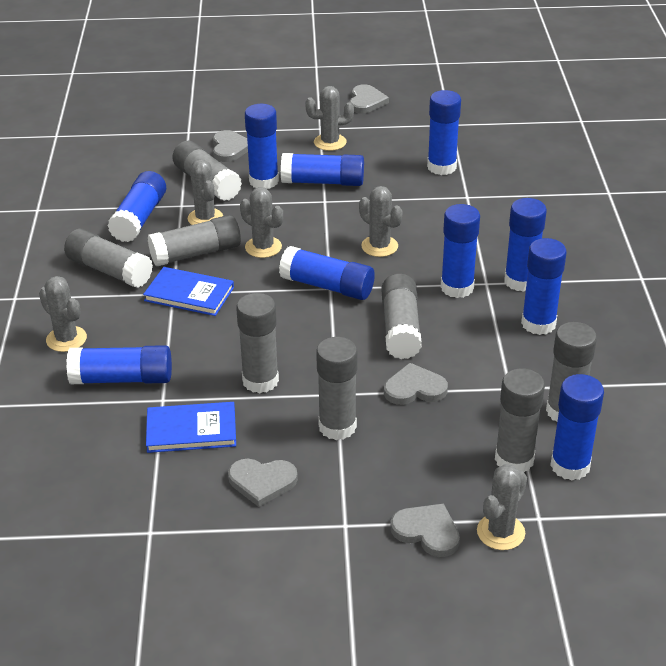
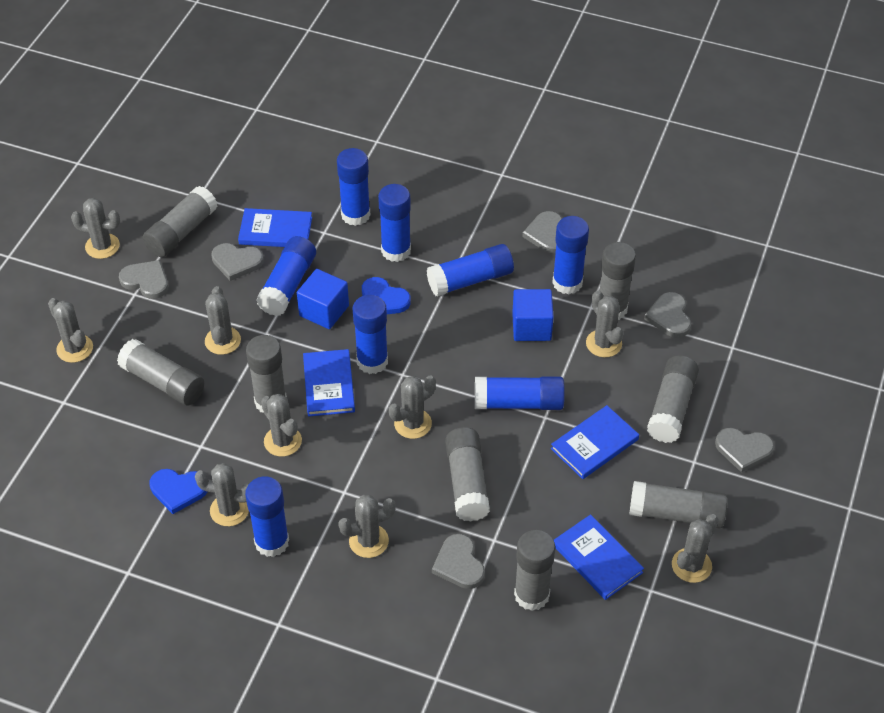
blue book: [143,267,234,316] [146,402,236,453] = 2 -> [238,208,312,247] [303,349,355,417] [551,405,639,479] [554,514,644,600] = 4
blue cube: none = 0 -> [297,269,349,329] [512,289,554,341] = 2
blue glue stick: [66,345,172,384] [107,171,166,242] [245,104,279,189] [279,246,375,300] [281,153,364,186] [427,90,461,175] [441,204,480,298] [504,198,547,292] [521,238,567,335] [550,374,604,480] = 10 -> [245,476,289,557] [256,236,316,316] [337,148,370,226] [352,295,388,374] [378,184,411,262] [427,244,514,296] [475,376,565,410] [552,216,589,294] = 8
blue heart: none = 0 -> [150,469,207,514] [362,277,411,314] = 2
grey cactus: [39,276,87,352] [188,159,223,225] [240,187,283,258] [305,86,354,151] [359,186,402,257] [477,464,527,550] = 6 -> [48,298,93,363] [71,198,120,259] [195,463,249,526] [205,286,241,355] [261,394,302,456] [338,495,396,558] [389,375,436,439] [586,291,623,357] [672,514,719,583] = 9
grey heart: [213,130,248,162] [228,459,298,507] [349,84,389,113] [384,363,448,405] [391,504,460,557] = 5 -> [119,260,168,299] [211,243,264,281] [432,534,485,589] [522,211,562,254] [644,292,691,338] [715,428,774,472] = 6

